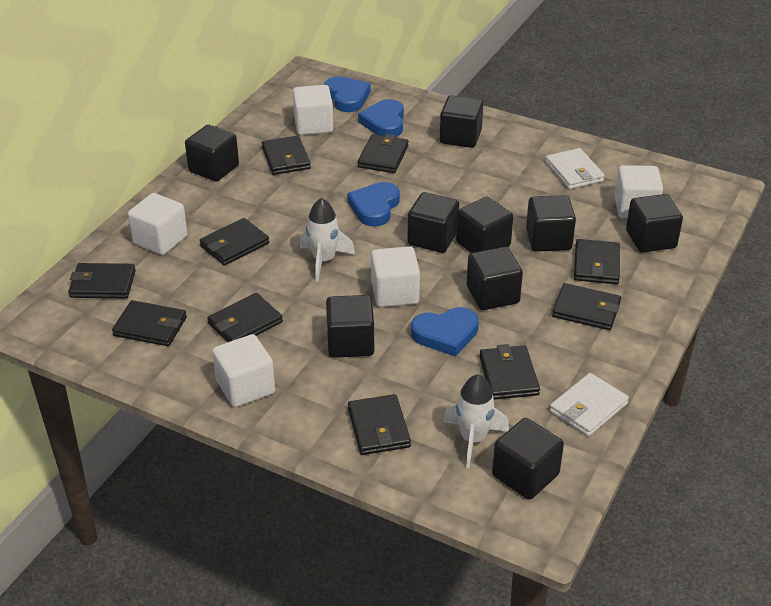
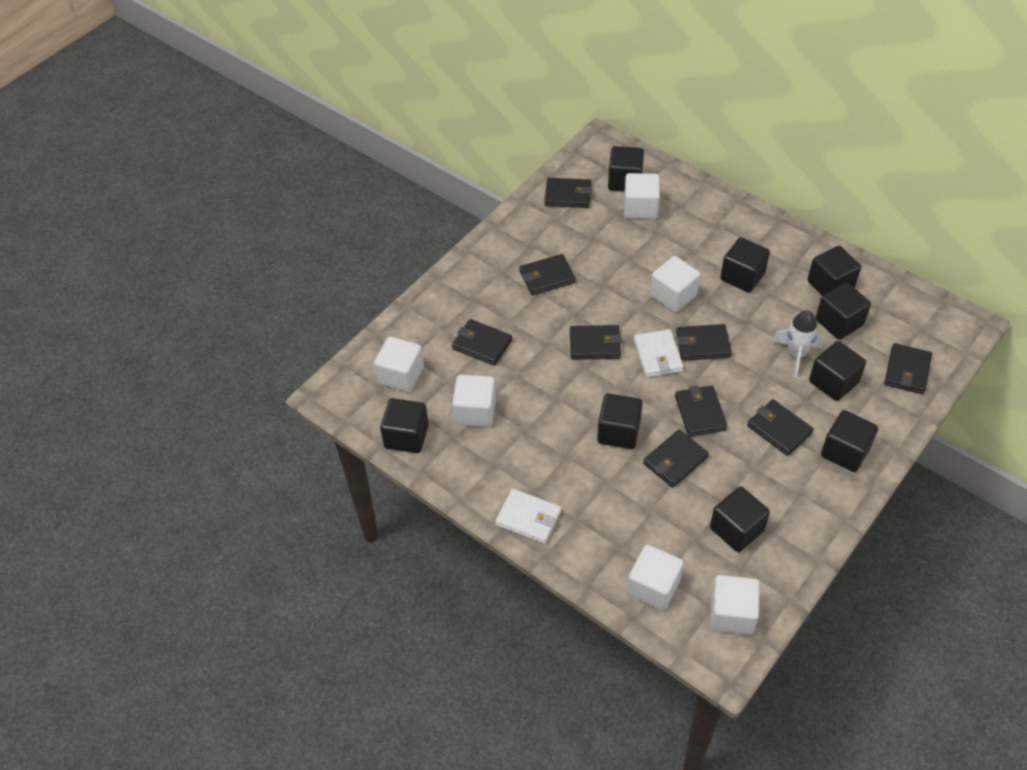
black wallet: [69,263,136,298] [112,300,187,346] [199,218,269,266] [207,293,283,342] [262,136,311,175] [348,394,411,455] [358,134,409,173] [479,344,540,400] [552,283,621,330] [574,239,620,284] = 10 -> [452,319,512,366] [519,254,576,295] [545,178,592,208] [570,325,622,360] [643,430,709,488] [675,385,727,437] [676,324,732,361] [747,399,814,456] [884,343,932,394] = 9
blue heart: [324,76,371,112] [347,182,400,227] [358,99,404,137] [411,307,479,357] = 4 -> none = 0
white cube: [128,193,188,255] [212,334,275,407] [293,85,333,135] [371,246,420,307] [614,165,663,219] = 5 -> [374,337,424,392] [452,375,496,427] [624,173,660,219] [627,545,683,611] [650,256,700,313] [710,575,759,635] = 6
white rocket: [300,198,355,281] [443,374,509,468] = 2 -> [772,310,823,377] = 1

